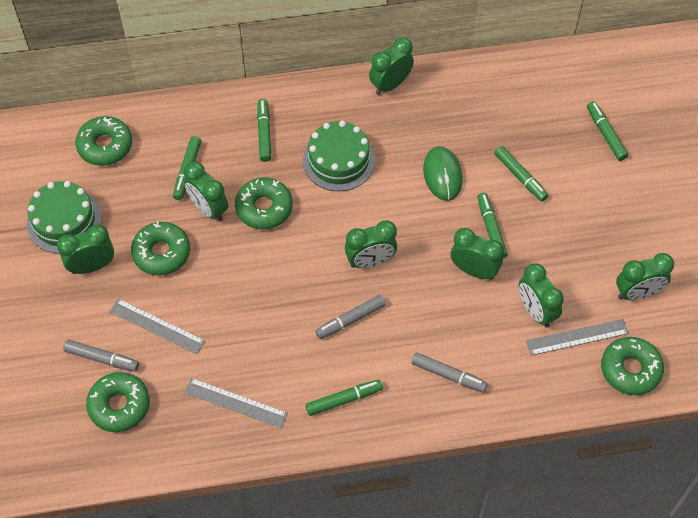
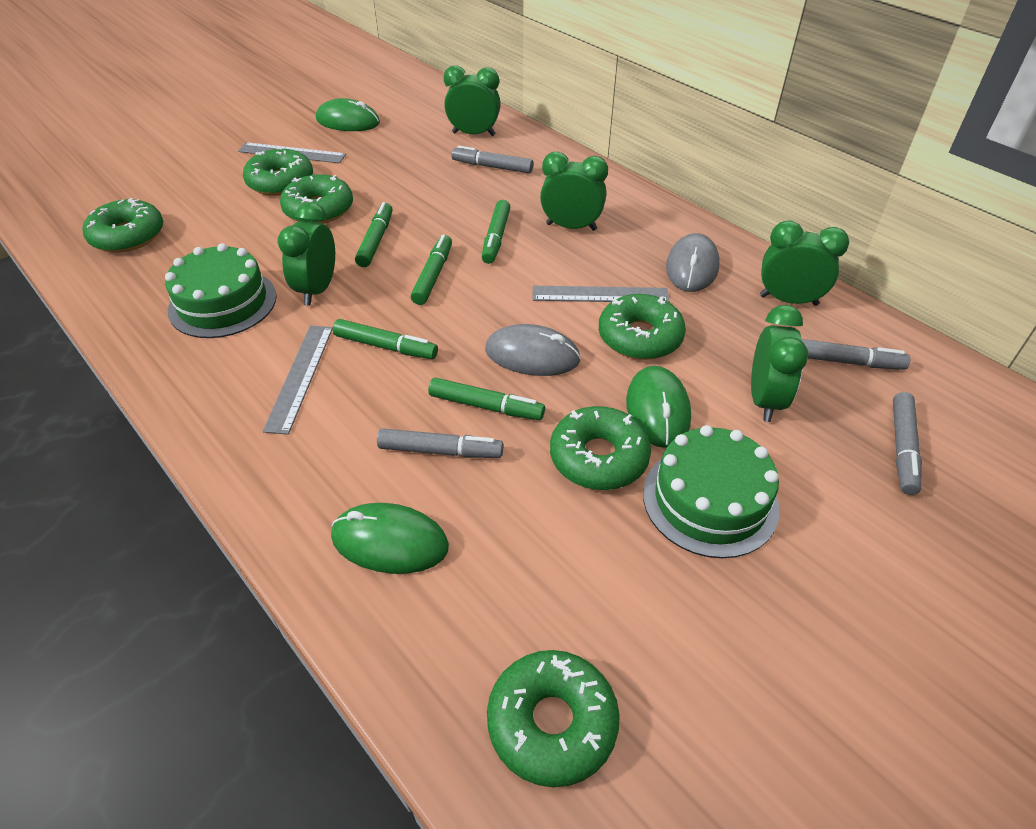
green clock: [57,225,114,274] [184,162,228,222] [345,220,397,268] [369,37,414,95] [450,228,504,280] [519,263,564,328] [616,253,674,300] = 7 -> [278,202,335,306] [444,65,501,136] [540,152,608,231] [751,305,808,422] [760,221,849,306] = 5
green donut: [76,116,132,166] [86,372,150,432] [131,222,190,275] [235,178,293,229] [601,337,664,395] = 5 -> [83,198,163,252] [243,148,313,196] [280,174,353,224] [487,650,620,787] [550,406,651,490] [599,294,686,360] = 6
green marker: [173,136,201,200] [257,99,271,162] [306,379,383,416] [477,193,507,258] [494,146,548,201] [587,101,628,161] = 6 -> [333,319,438,359] [355,202,393,267] [411,235,452,305] [428,377,545,420] [482,200,510,264] = 5
green mouse: [423,146,463,201] = 1 -> [316,98,380,131] [331,503,449,574] [626,366,691,448] = 3
grey marker: [63,340,139,372] [315,295,386,339] [412,353,487,393] = 3 -> [377,428,503,458] [451,145,533,173] [802,339,910,370] [893,392,922,495] = 4
grey mouse: none = 0 -> [485,324,581,376] [666,233,720,292] = 2

